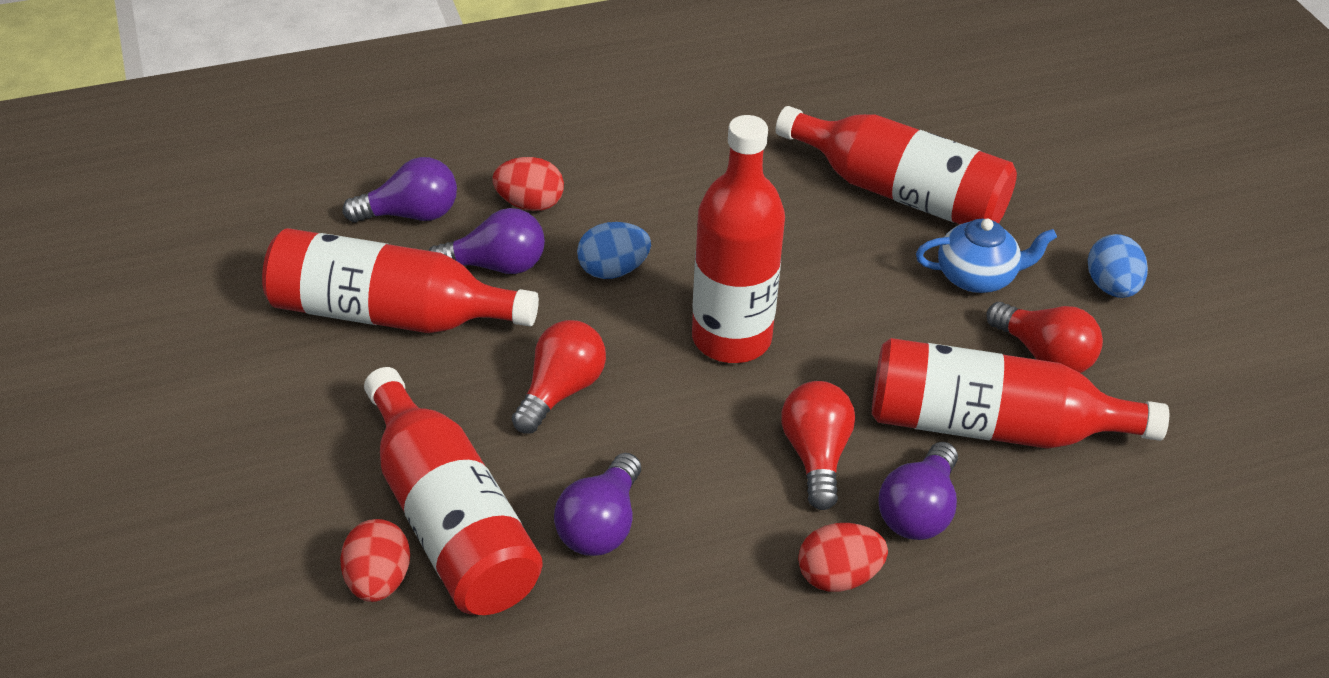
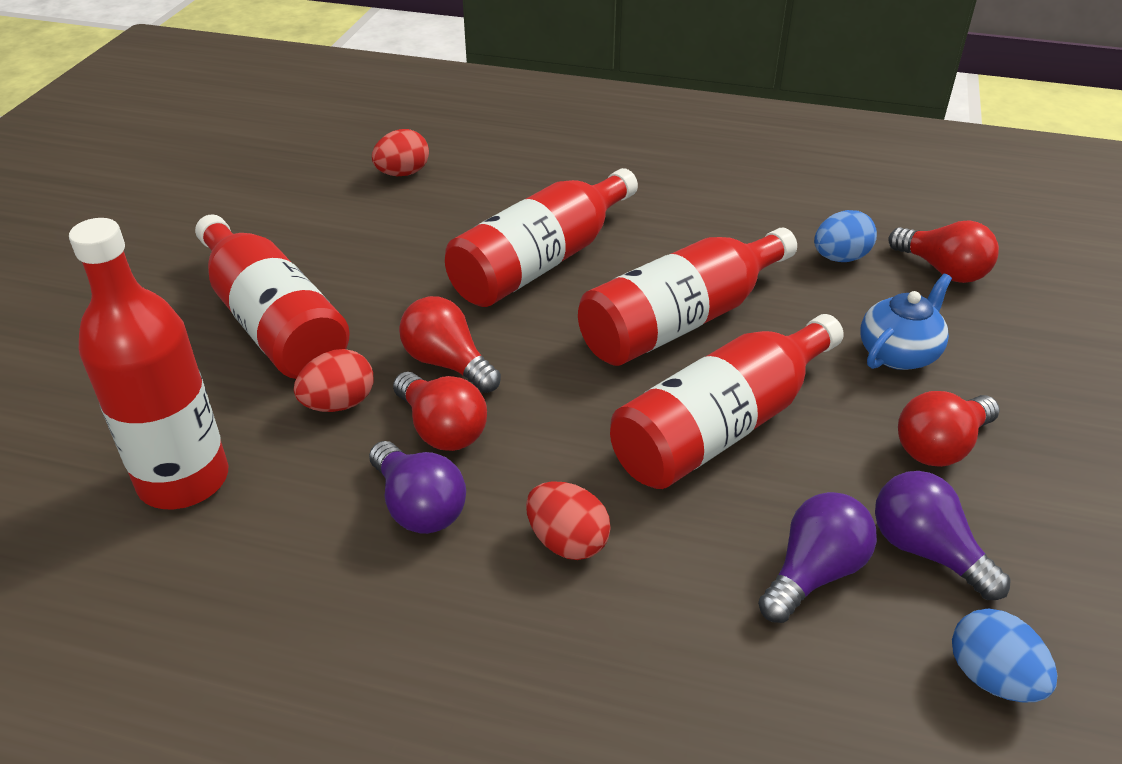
purple light bulb: [343,157,457,223] [428,208,545,274] [554,453,641,556] [879,442,958,540] = 4 -> [369,441,466,534] [758,492,877,623] [875,471,1011,600] = 3
red light bulb: [512,320,606,434] [781,381,855,510] [986,302,1103,373] = 3 -> [393,372,487,451] [399,296,501,393] [888,220,999,283] [898,391,1000,467] = 4

